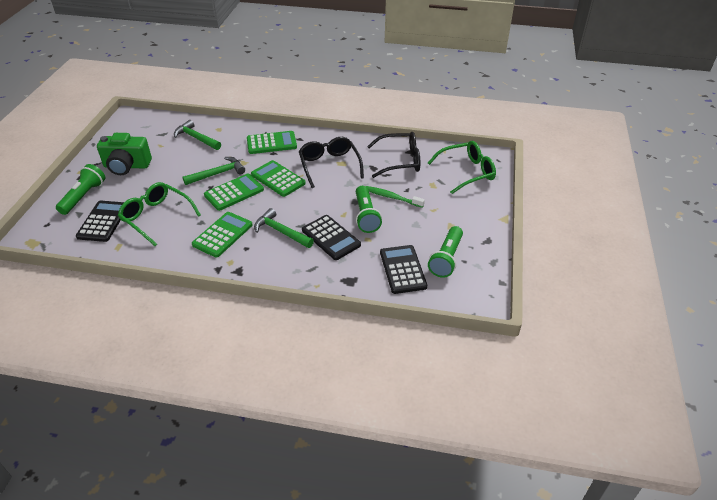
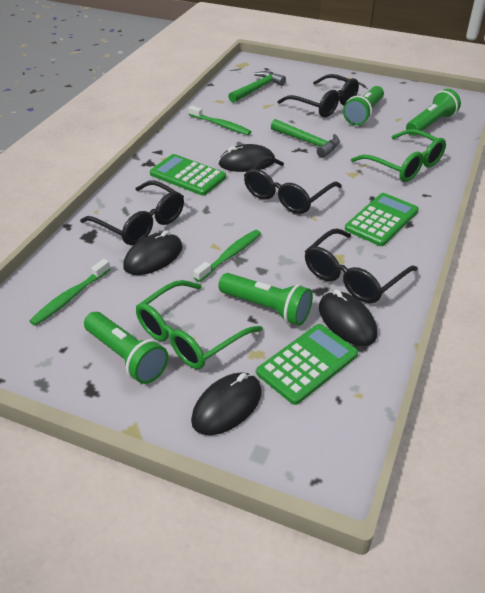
black calculator: [76,200,124,242] [302,215,361,260] [380,245,427,294] = 3 -> none = 0
black glasses: [299,137,364,188] [367,132,420,178] = 2 -> [80,180,184,245] [244,157,342,214] [277,74,359,117] [305,229,418,303] = 4
black mouse: none = 0 -> [123,230,182,275] [191,372,262,435] [218,144,275,172] [319,290,377,346] = 4
green calculator: [192,212,252,258] [204,174,264,211] [247,131,297,154] [251,160,306,197] = 4 -> [150,154,226,196] [256,324,358,405] [345,193,419,246] = 3
green camera: [97,133,152,175] = 1 -> none = 0
green flashlight: [56,164,105,215] [356,186,382,233] [428,226,463,278] = 3 -> [84,312,169,384] [218,273,313,326] [343,86,384,125] [406,89,461,136] = 4
green hammer: [174,120,221,150] [183,157,245,185] [254,208,314,248] = 3 -> [228,71,286,103] [271,119,340,158] = 2
green toothbrush: [366,186,425,208] = 1 -> [30,259,111,326] [189,106,251,135] [194,230,261,282] = 3

